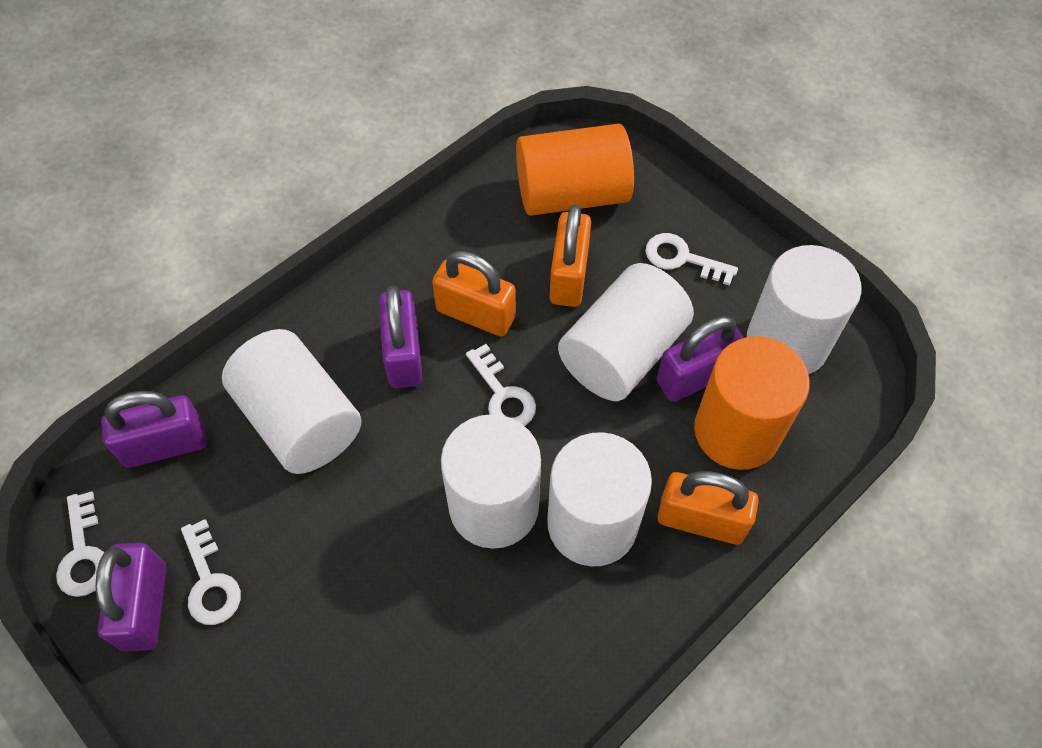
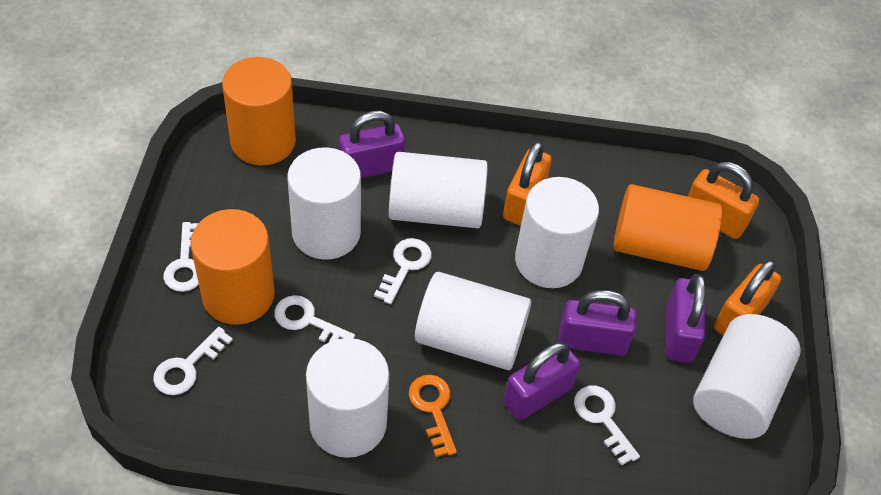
orange cylinder: [516,124,634,216] [694,336,810,470] = 2 -> [190,209,275,325] [222,57,296,166] [613,184,722,271] = 3
orange key: none = 0 -> [409,375,457,457] = 1
white cylinder: [222,329,362,474] [441,414,541,549] [547,432,652,566] [558,263,694,401] [747,245,862,375] = 5 -> [288,148,361,260] [306,338,389,458] [389,152,488,228] [415,272,531,370] [515,177,599,288] [693,314,801,439] = 6
white key: [56,491,104,597] [181,519,241,625] [466,344,536,426] [645,233,738,286] = 4 -> [153,327,233,395] [163,222,199,292] [274,295,355,342] [374,238,432,304] [574,386,640,466] = 5

